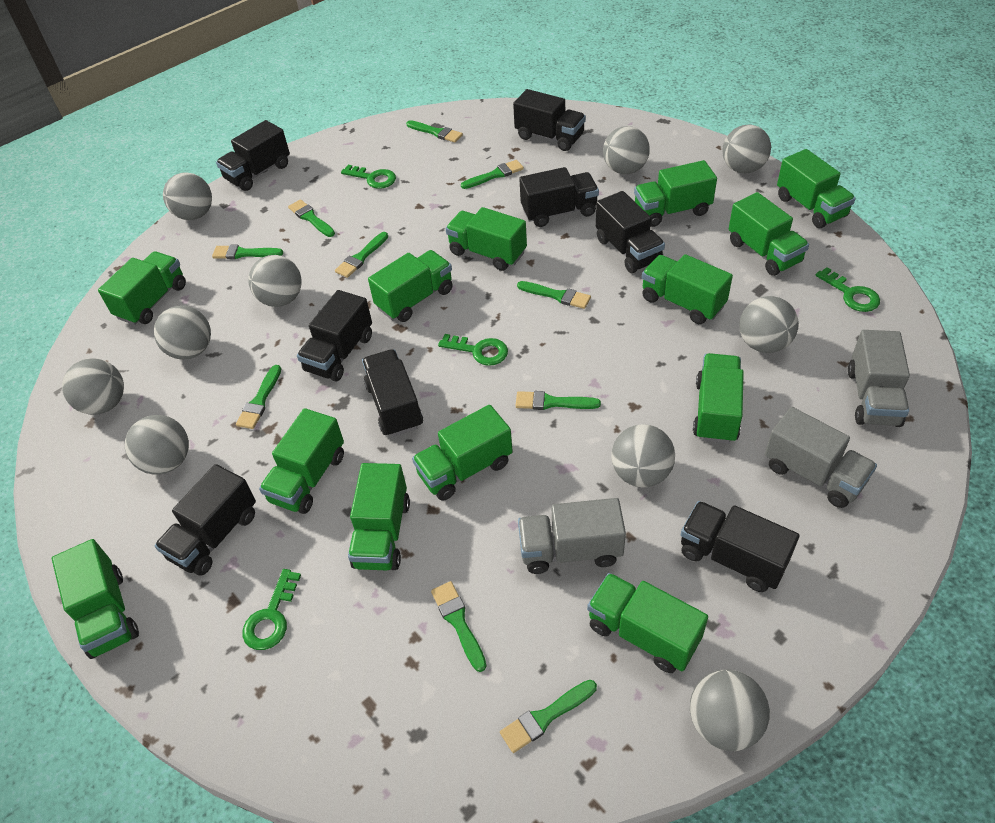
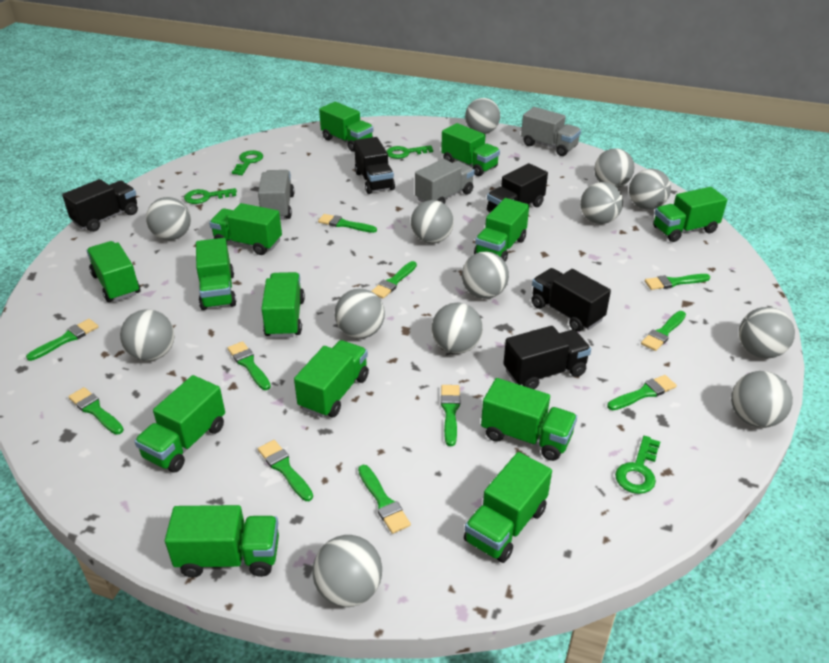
black truck: [154,464,256,576] [216,120,290,191] [297,290,372,382] [362,349,423,437] [513,89,586,151] [519,167,599,227] [596,191,665,273] [681,501,800,592] = 8 -> [62,179,138,232] [354,137,395,194] [487,163,548,213] [503,326,591,389] [532,268,611,332] = 5
green brush: [212,245,283,259] [236,365,281,429] [288,199,335,237] [335,232,388,278] [406,120,463,143] [431,581,487,672] [461,160,524,189] [500,680,597,753] [515,391,601,410] [517,281,591,309] = 10 -> [26,319,98,361] [68,387,124,435] [228,341,271,390] [258,440,313,501] [318,214,377,233] [358,465,411,534] [371,261,417,299] [441,385,460,446] [607,375,677,410] [641,311,686,351] [645,274,710,290] = 11
grey ball: [62,358,124,415] [125,415,189,475] [154,305,211,360] [163,172,212,220] [248,255,302,307] [603,126,650,174] [611,424,675,487] [690,669,770,751] [723,125,771,173] [739,296,799,353] = 10 -> [120,309,174,361] [146,197,191,240] [313,535,382,607] [335,289,385,339] [411,200,454,244] [432,303,483,354] [462,251,509,299] [465,98,500,134] [580,182,623,224] [594,148,634,188] [629,169,671,210] [731,371,793,428] [739,307,795,358] = 13

